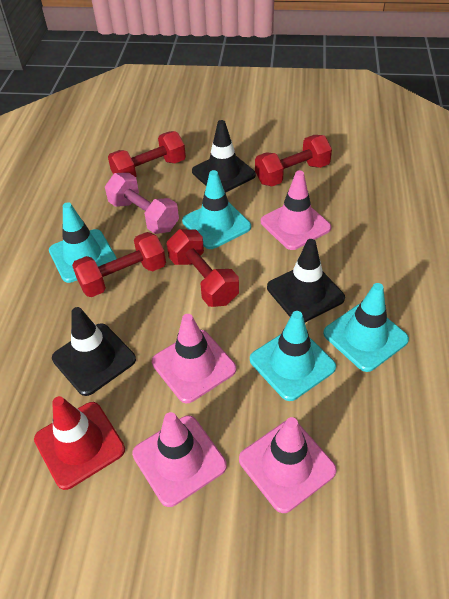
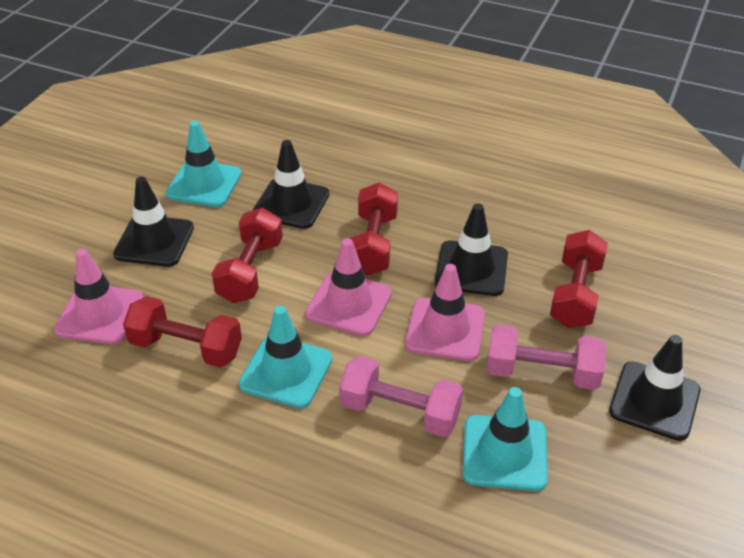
black traffic cone: [52,307,136,396] [192,120,256,193] [267,239,345,322] = 3 -> [113,177,194,267] [253,140,329,229] [435,203,508,296] [609,335,701,441] = 4
pink dumbbell: [105,173,179,234] = 1 -> [339,356,463,437] [487,324,606,390] = 2
pink traffic cone: [132,412,227,507] [152,314,236,403] [239,417,337,513] [261,170,331,250] = 4 -> [54,249,144,344] [305,238,392,336] [405,264,485,361] = 3
red traffic cone: [34,396,125,490] = 1 -> none = 0
turquoise traffic cone: [49,202,117,283] [182,170,251,249] [250,311,336,401] [323,283,409,372] = 4 -> [166,121,242,207] [239,306,332,409] [463,387,548,491] = 3

